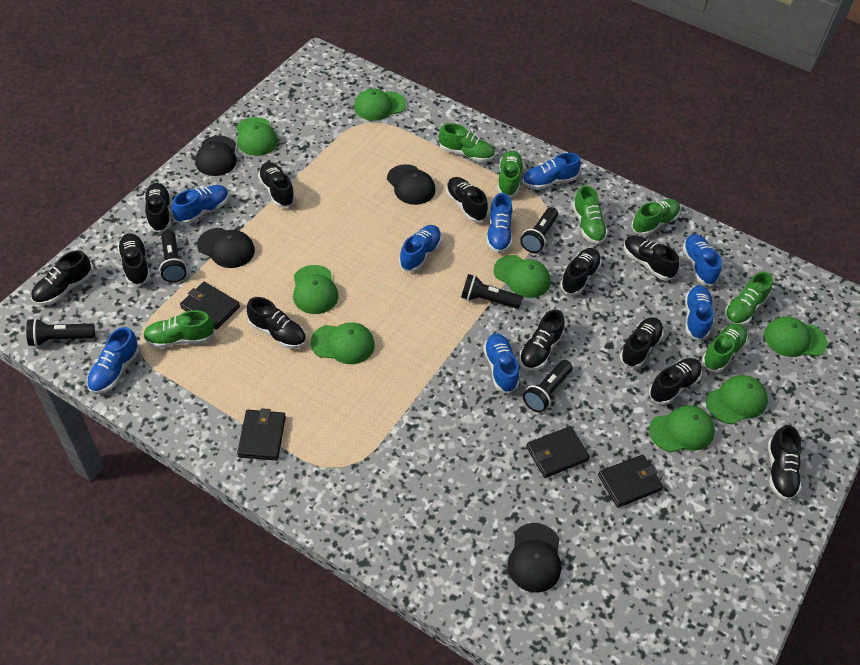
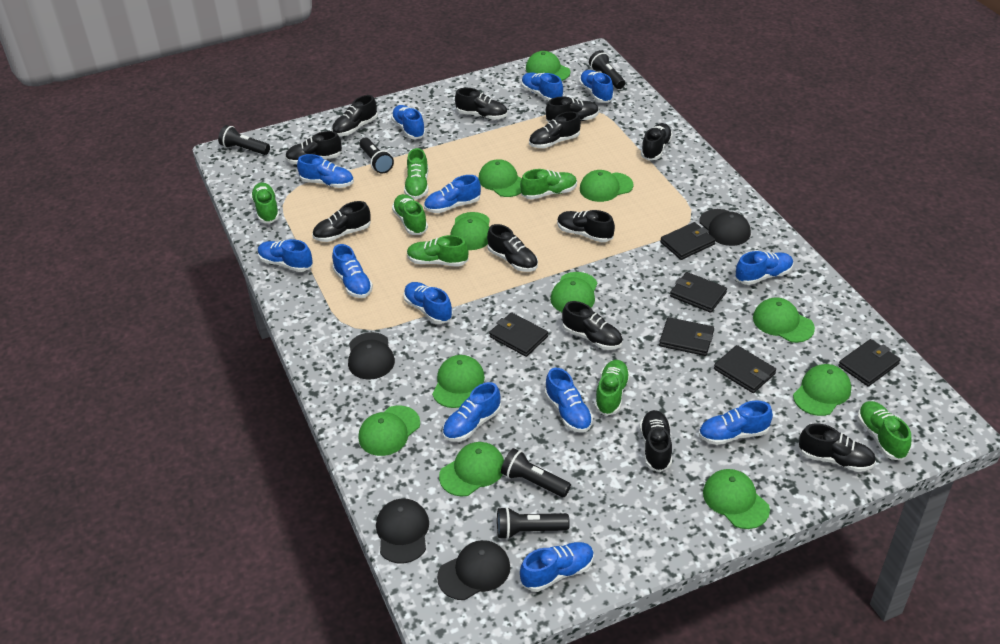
black wallet: [180,282,240,330] [237,408,286,460] [526,426,590,478] [598,455,664,508] = 4 -> [489,312,548,357] [659,317,714,356] [660,222,716,260] [670,272,727,313] [714,345,776,393] [839,339,901,387] = 6
blue shoe: [87,327,140,394] [172,185,229,224] [399,225,442,272] [483,333,519,393] [486,193,512,253] [522,153,581,190] [682,234,722,286] [685,285,714,340] = 8 -> [258,239,313,272] [297,154,354,188] [332,244,373,298] [391,105,426,139] [404,282,453,324] [424,175,481,213] [442,382,501,442] [520,542,594,592] [521,72,563,101] [545,367,593,433] [579,70,614,103] [699,400,773,445] [735,251,794,285] = 13
green cap: [236,117,278,156] [293,265,338,314] [311,322,375,364] [354,88,406,121] [493,255,551,298] [649,405,715,452] [706,375,768,424] [764,317,827,357] = 8 -> [358,406,420,456] [432,355,485,408] [439,442,504,497] [450,212,490,250] [479,159,522,197] [526,51,570,81] [550,272,597,312] [580,170,633,202] [703,469,770,529] [753,298,815,343] [793,364,851,416] = 11

